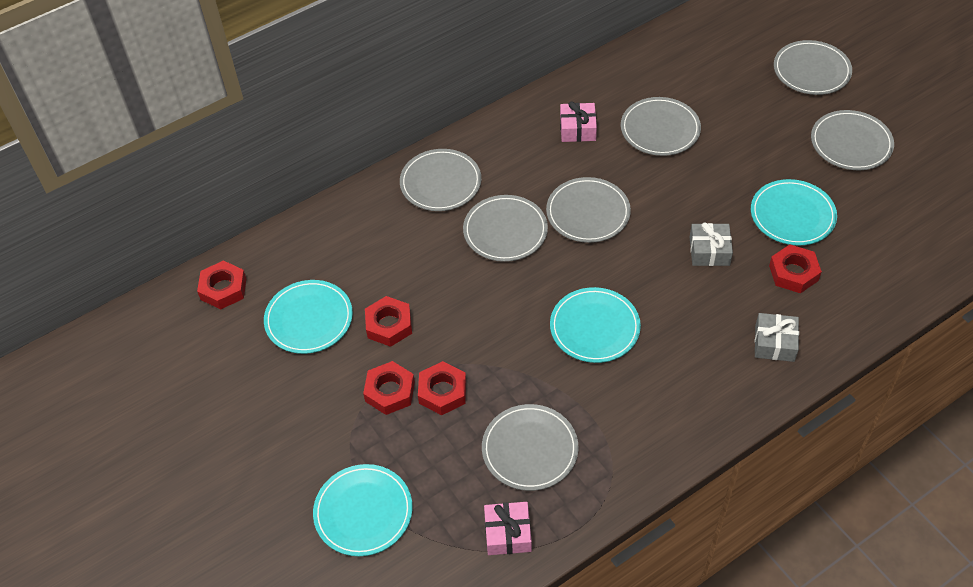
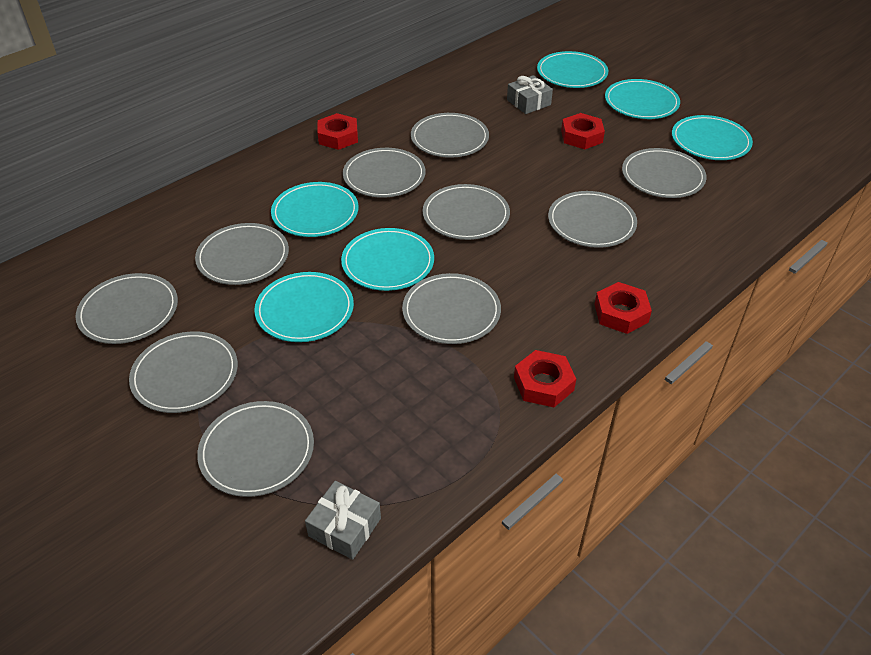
grey plate: [400,149,481,211] [463,195,548,262] [482,404,578,491] [546,177,631,243] [621,97,701,156] [774,40,852,95] [811,110,894,170] = 7 -> [76,273,178,344] [129,331,238,413] [195,223,289,285] [197,401,314,497] [343,148,426,198] [402,273,501,344] [411,113,489,158] [423,184,510,240] [548,191,637,248] [622,148,707,198] = 10
pink gift: [484,502,532,555] [560,101,597,142] = 2 -> none = 0
red nut: [197,260,246,310] [363,361,415,415] [365,296,412,347] [418,361,466,415] [769,245,822,293] = 5 -> [317,113,358,150] [514,350,576,407] [561,113,605,149] [595,282,652,334] = 4
turquoise plate: [264,280,353,354] [313,464,412,556] [550,287,641,363] [751,179,837,246] = 4 -> [254,272,354,342] [271,182,359,237] [341,228,434,291] [537,51,608,88] [605,79,680,119] [672,115,753,160] = 6

